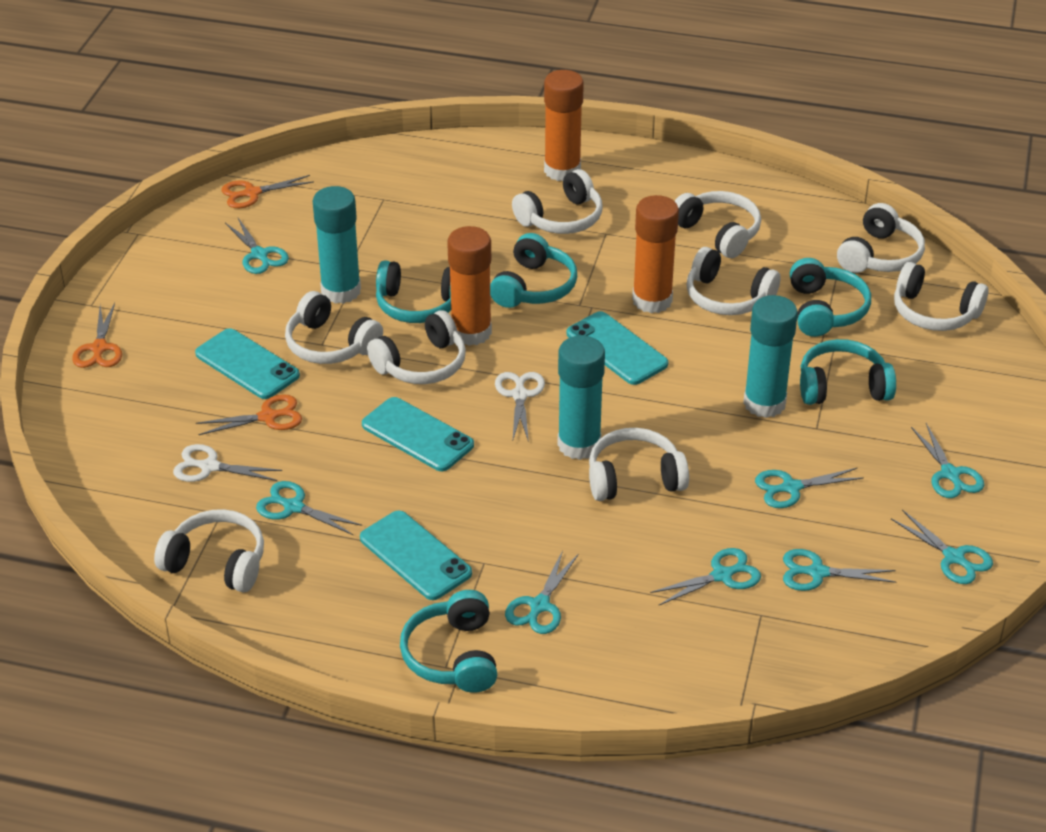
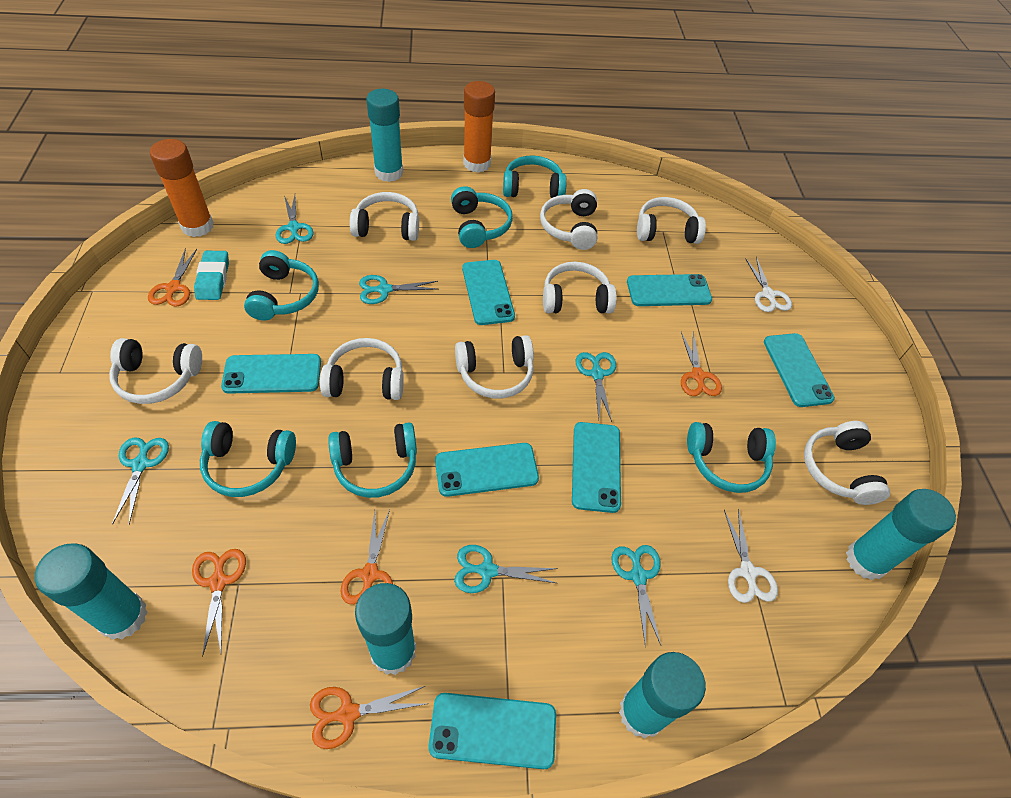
orange glue stick: [447,226,492,346] [544,70,584,181] [632,195,679,313] = 3 -> [150,139,214,237] [463,81,495,173] = 2
orange scissors: [72,303,122,368] [196,394,302,435] [221,175,314,208] = 3 -> [148,248,197,307] [192,549,246,657] [310,686,426,749] [340,510,393,604] [681,332,722,396] = 5
turquoise eraser: none = 0 -> [194,251,229,300] = 1
turquoise glue stick: [313,186,361,304] [558,336,605,460] [743,295,798,418] = 3 -> [35,543,148,640] [355,583,416,675] [366,89,403,182] [619,652,706,739] [846,489,956,580] = 5
turquoise headphones: [376,260,451,323] [400,590,497,693] [490,233,577,308] [790,258,871,337] [800,339,896,405] = 5 -> [200,421,296,497] [244,250,319,320] [328,422,417,498] [451,186,513,248] [503,156,567,198] [687,422,776,493] = 6
turquoise phone: [195,328,300,399] [360,511,472,600] [362,397,474,471] [566,311,668,385] = 4 -> [221,354,321,394] [428,693,556,769] [435,443,539,497] [462,260,515,325] [572,422,621,513] [627,274,712,306] [764,333,835,407] = 7
turquoise scissors: [225,218,289,274] [256,481,362,536] [505,550,579,634] [650,548,761,606] [755,467,864,508] [783,549,896,591] [891,510,993,584] [911,423,984,498] = 8 -> [112,438,169,525] [276,195,313,244] [359,275,438,304] [454,545,558,593] [576,352,616,422] [611,545,661,647] = 6
white headphones: [154,509,264,592] [285,291,383,364] [367,310,466,384] [512,169,602,234] [589,428,689,501] [675,191,761,258] [687,247,781,315] [837,203,925,273] [894,262,988,331] = 9 -> [109,338,202,404] [320,338,404,400] [350,192,419,241] [455,335,534,398] [540,189,597,250] [543,262,617,313] [637,197,706,244] [804,421,890,505] = 8

